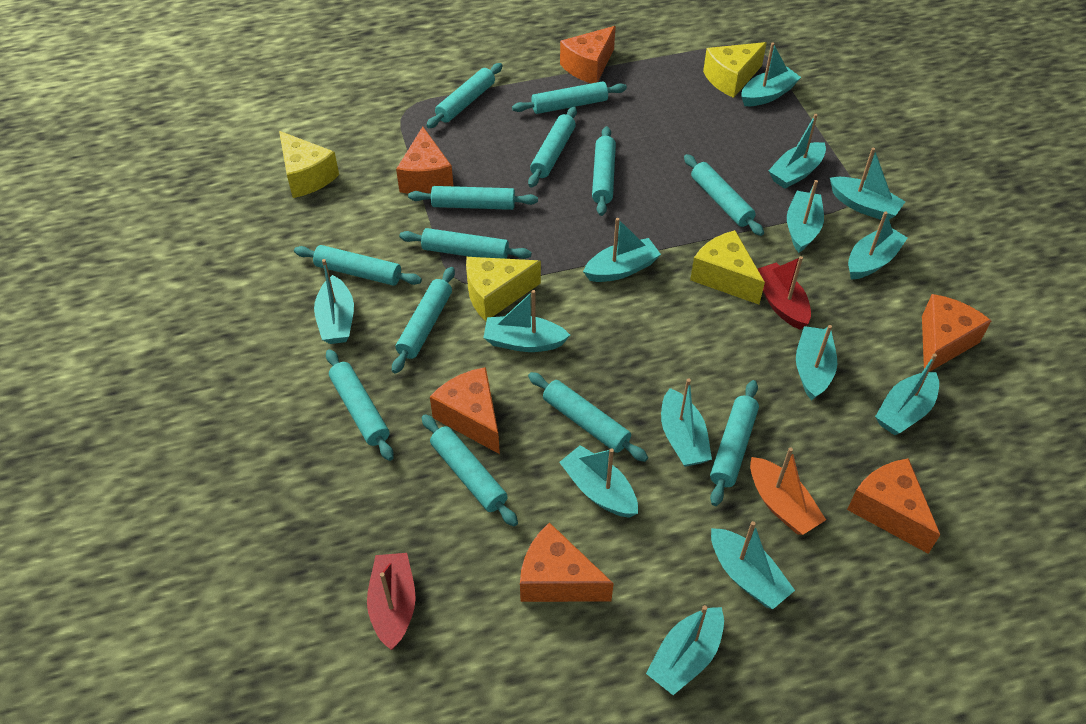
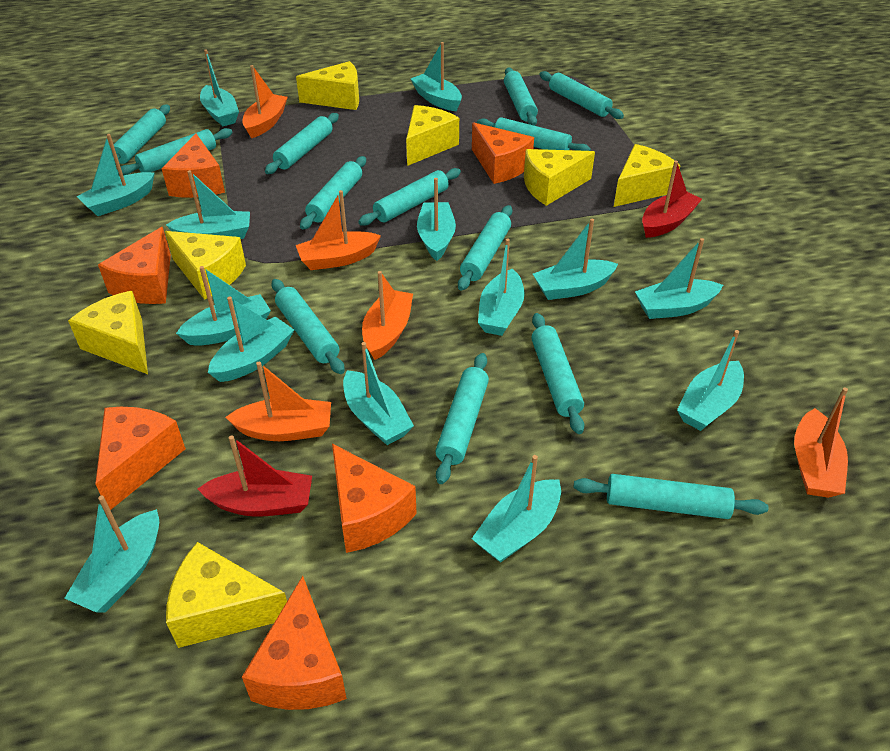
orange boat: [750,447,826,535] = 1 -> [225,362,331,441] [242,65,288,138] [296,190,381,270] [362,271,413,360] [794,387,848,498] = 5
yellow cheese: [279,131,339,198] [466,257,541,321] [690,230,765,305] [703,42,767,98] = 4 -> [68,291,148,374] [165,231,246,300] [166,542,287,648] [296,61,359,110] [406,105,459,166] [524,149,595,206] [614,144,680,207] = 7

